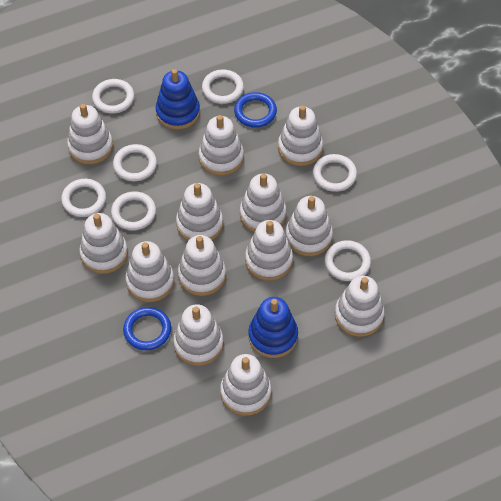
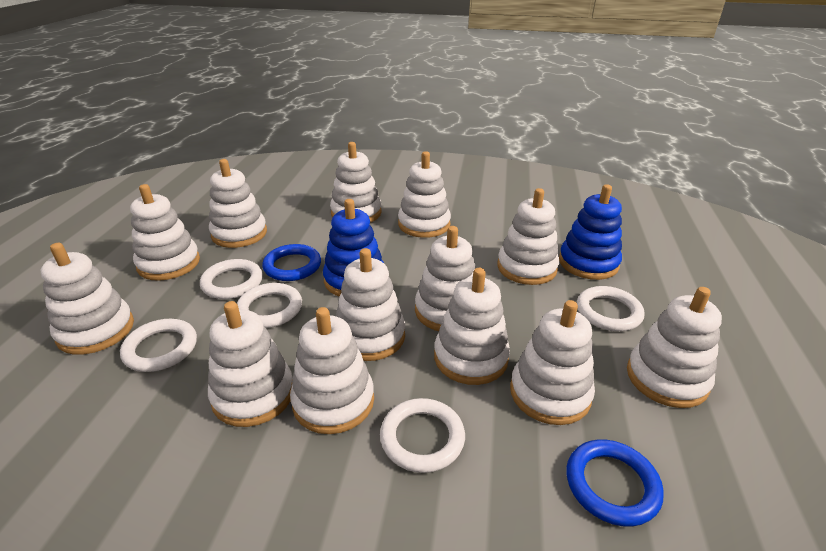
white ring: [61,179,106,217] [92,79,135,114] [111,191,156,230] [113,144,157,181] [202,69,244,104] [313,154,357,192] [325,240,371,281] = 7 -> [120,319,197,372] [200,259,263,299] [237,283,302,328] [380,398,465,473] [577,286,644,331] = 5

